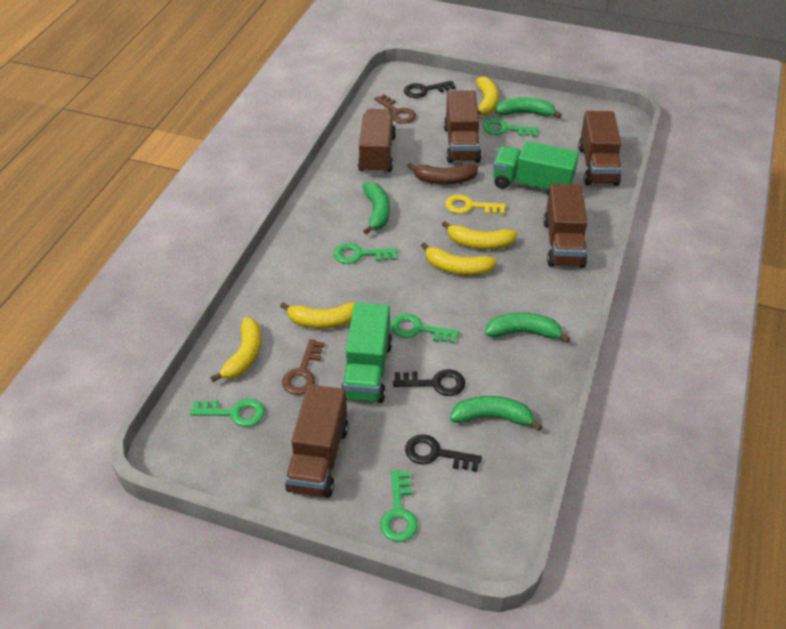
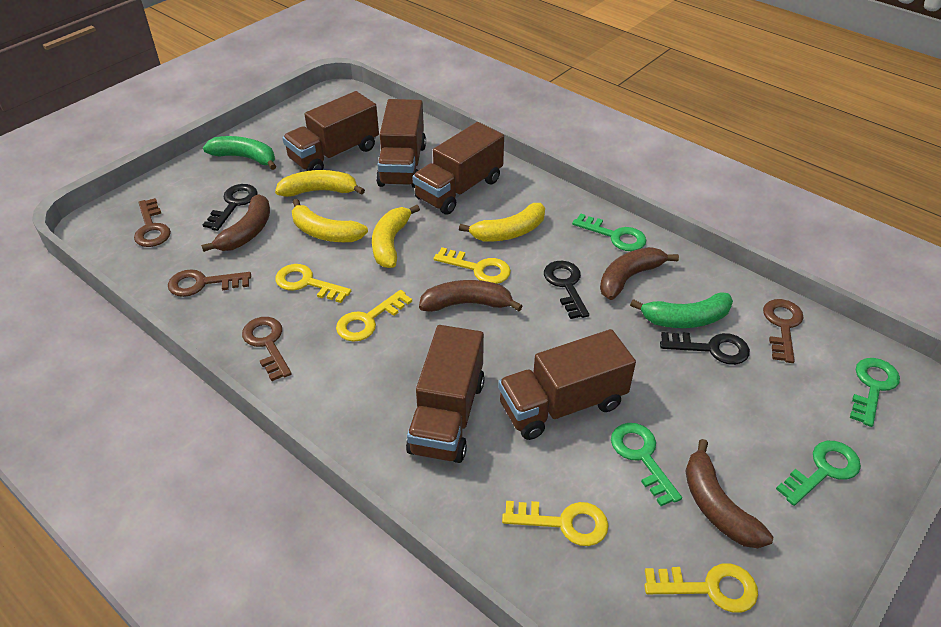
brown banana: [407,163,478,184] = 1 -> [201,194,270,252] [419,280,523,312] [600,247,679,300] [685,439,773,548] = 4
brown key: [282,339,325,395] [374,94,416,124] = 2 -> [134,198,171,247] [168,269,251,297] [242,317,292,381] [763,299,803,363] = 4
green banana: [362,182,390,235] [450,396,542,431] [485,313,570,343] [495,97,562,118] = 4 -> [203,136,276,170] [630,292,733,328] = 2
green key: [190,399,265,427] [334,243,397,264] [380,470,418,542] [391,314,459,344] [483,119,538,137] = 5 -> [572,213,646,251] [611,423,682,506] [776,441,861,506] [850,358,900,427] = 4
green truck: [341,302,392,403] [493,141,579,196] = 2 -> none = 0
yellow banana: [210,317,261,382] [280,302,358,328] [421,242,497,275] [442,221,518,249] [476,76,499,116] = 5 -> [275,170,365,197] [292,199,368,242] [372,205,420,268] [459,203,545,242] = 4
yellow key: [445,194,506,214] = 1 -> [275,264,351,303] [336,290,412,342] [434,247,511,284] [502,501,609,546] [644,564,758,613] = 5

